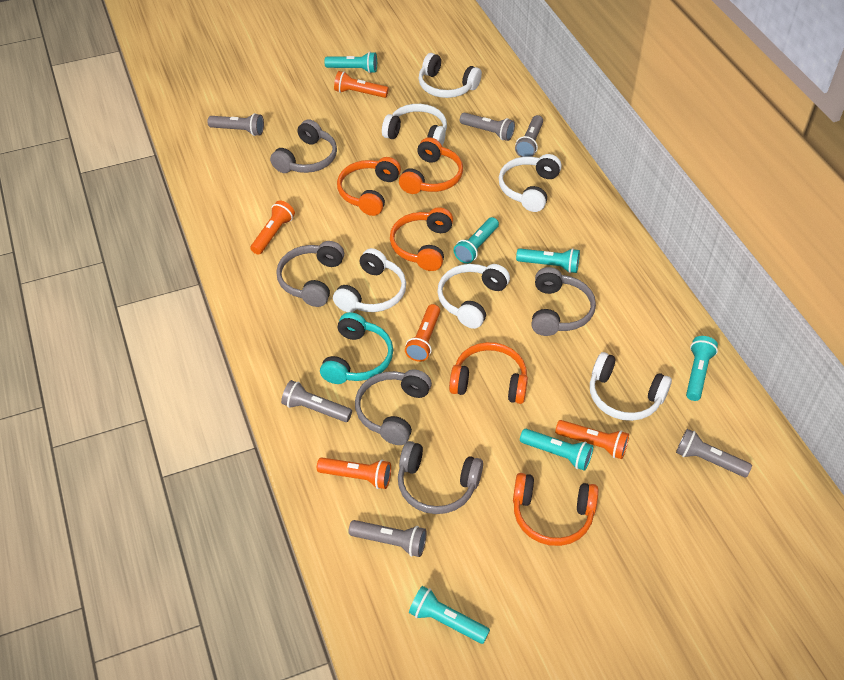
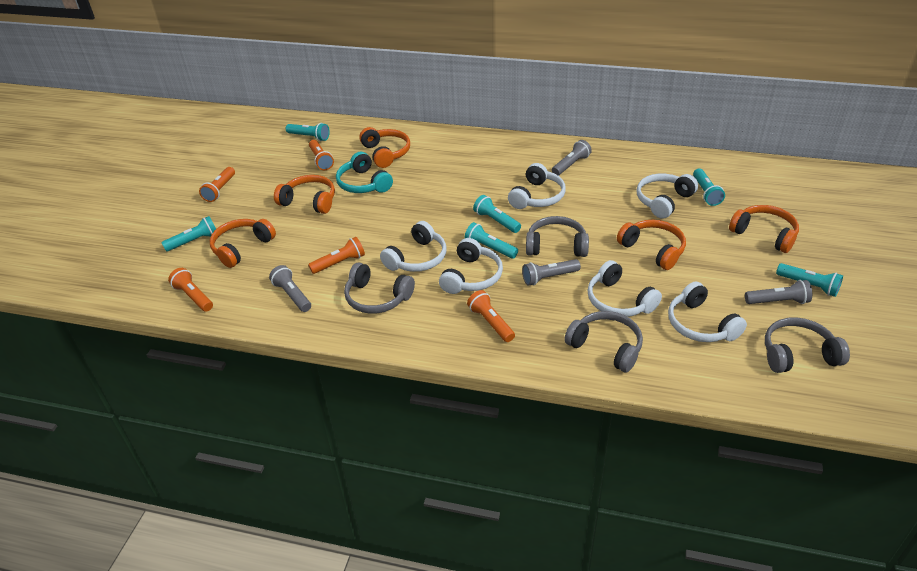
grey flashlight: [207,113,264,136] [281,380,352,422] [348,520,426,557] [460,113,515,141] [515,115,543,157] [676,429,752,477] = 6 -> [269,265,311,312] [522,259,581,286] [552,140,592,176] [745,280,812,304] = 4
grey headphones: [270,119,337,173] [276,241,344,307] [355,369,432,445] [398,441,483,514] [532,267,596,336] = 5 -> [344,262,415,314] [526,216,589,257] [564,311,643,373] [765,317,850,373] = 4

